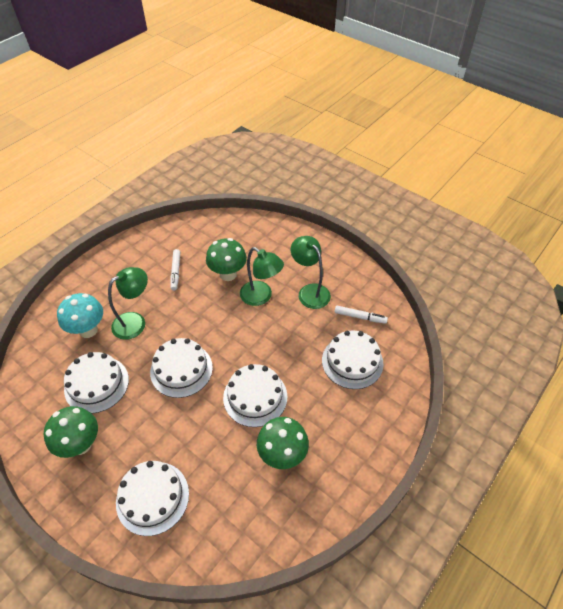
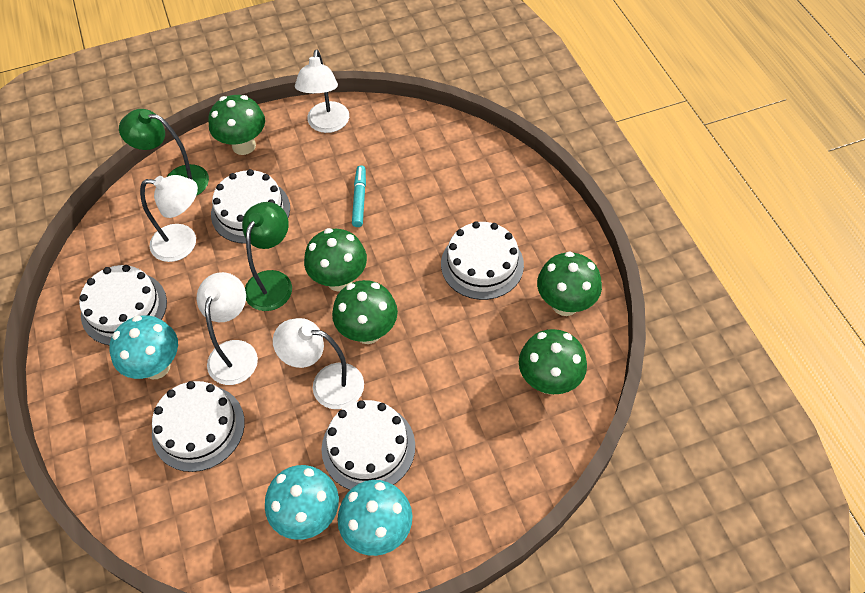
green lamp: [108,267,148,340] [240,247,284,306] [291,236,331,309] = 3 -> [119,109,209,196] [242,202,292,311] = 2
green mushroom: [44,406,98,458] [206,238,247,281] [257,417,309,469] = 3 -> [208,95,265,155] [304,228,367,292] [332,280,398,344] [519,329,587,394] [537,251,602,316] = 5
turquoise marker: none = 0 -> [352,165,366,227] = 1
turquoise mushroom: [57,293,103,338] = 1 -> [109,316,178,380] [265,465,339,540] [338,480,413,556] = 3
white lamp: none = 0 -> [140,175,198,262] [197,272,258,385] [273,318,364,409] [295,50,349,133] = 4
white marker: [170,249,180,290] [335,306,388,324] = 2 -> none = 0

